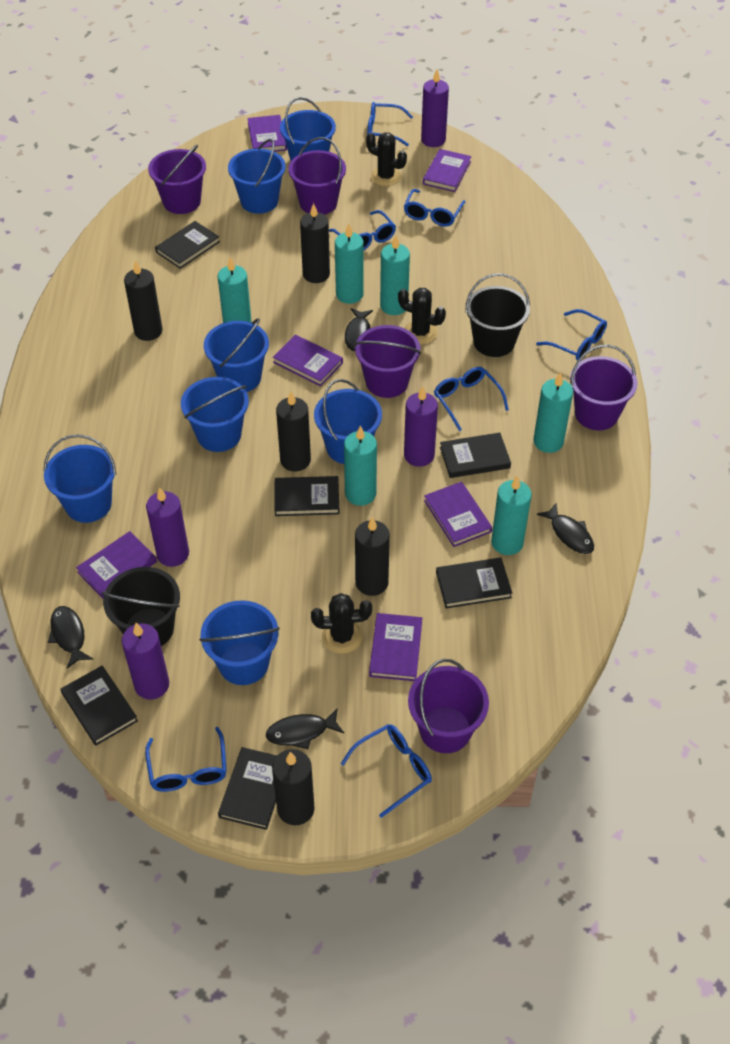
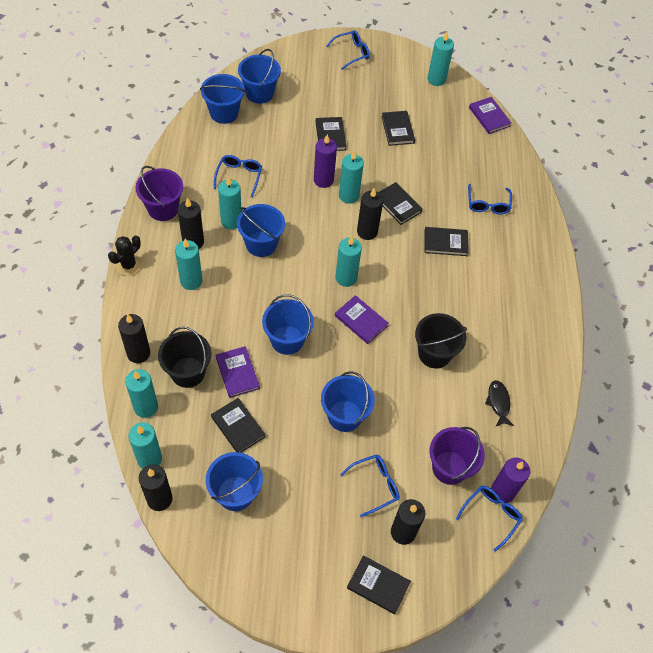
black cactus: [311,593,372,654] [366,132,407,186] [398,288,446,344] = 3 -> [108,236,142,276] = 1
black fish: [48,606,93,669] [266,708,344,749] [345,308,373,352] [537,503,594,554] = 4 -> [485,380,514,427] = 1
blue bucket: [44,434,116,523] [181,377,249,452] [199,600,280,685] [204,318,269,392] [228,139,286,214] [280,97,336,161] [314,379,382,464] = 7 -> [200,74,245,124] [206,452,263,511] [237,204,285,257] [238,49,281,104] [262,294,314,355] [321,371,375,432] = 6
blue glasses: [145,727,227,792] [329,210,396,251] [341,724,432,818] [367,102,413,146] [404,189,465,227] [434,367,509,431] [536,309,607,360] = 7 -> [214,155,262,197] [326,30,370,70] [340,454,400,517] [456,486,523,552] [468,184,512,214] = 5
purple book: [76,531,157,599] [247,115,287,152] [273,335,343,386] [369,613,422,681] [423,149,472,192] [424,481,492,547] = 6 -> [216,346,260,398] [335,295,388,344] [469,97,511,134] = 3
purple bucket: [148,145,206,214] [288,137,346,215] [354,325,421,398] [408,659,489,753] [570,345,638,430] = 5 -> [135,166,183,221] [429,427,485,485] = 2
purple candle: [122,623,169,699] [146,487,189,567] [404,386,438,467] [421,69,449,147] = 4 -> [314,134,337,188] [491,458,530,503] = 2
turquoise candle: [218,257,252,323] [335,224,363,304] [344,426,377,506] [380,235,410,315] [491,476,532,555] [533,372,573,453] = 6 -> [125,369,158,418] [128,422,162,469] [175,239,202,290] [218,176,242,229] [335,236,362,287] [339,150,364,204] [428,32,454,86] = 7

